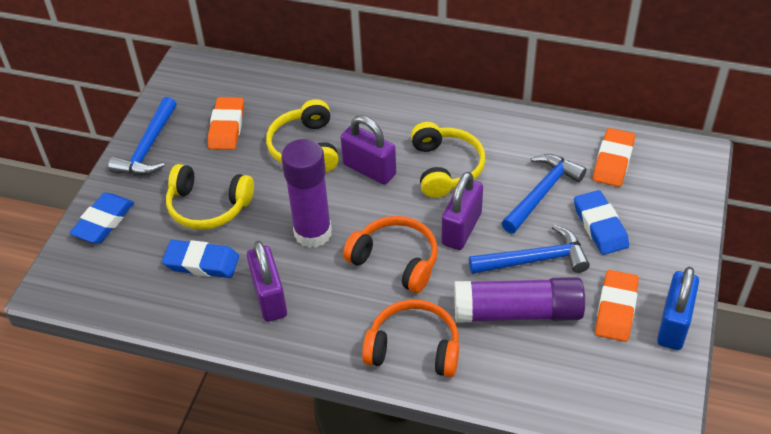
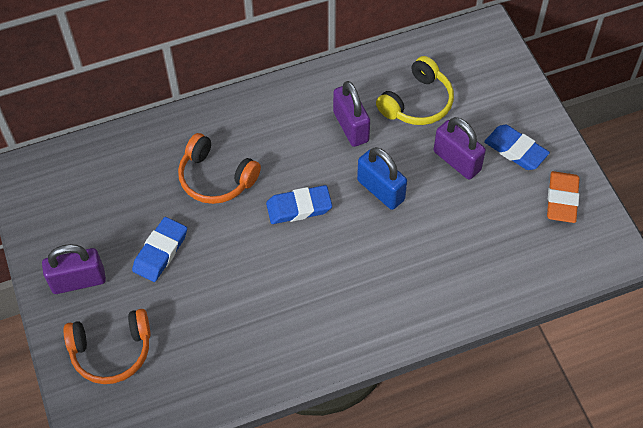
blue hammer: [108,97,177,175] [469,225,590,274] [502,154,586,233] = 3 -> none = 0
orange eraser: [208,97,244,150] [593,128,635,187] [595,270,639,342] = 3 -> [547,171,580,223] = 1
purple glue stick: [281,139,332,248] [454,277,585,323] = 2 -> none = 0
yellow headphones: [166,164,254,230] [266,99,339,172] [411,122,486,198] = 3 -> [376,56,454,125] = 1

